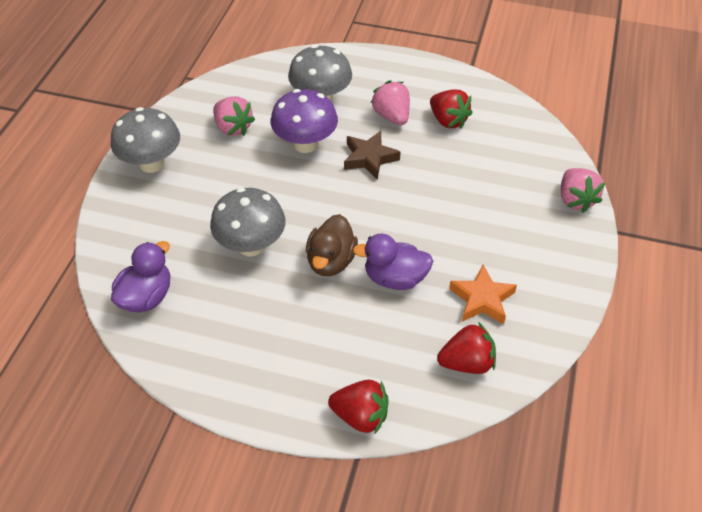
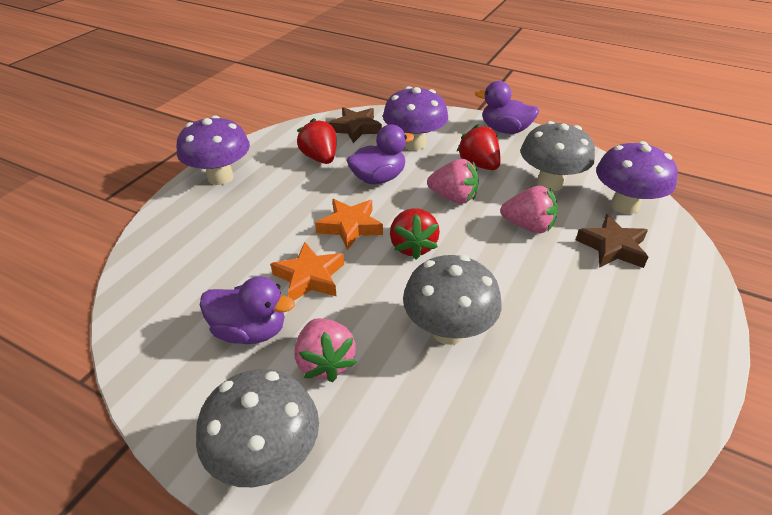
brown duck: [306,214,358,276] = 1 -> none = 0
brown star: [344,131,401,180] = 1 -> [329,107,382,143] [576,214,648,268] = 2
orange star: [449,265,517,324] = 1 -> [271,242,344,301] [315,199,383,250] = 2
purple duck: [111,241,171,312] [353,234,433,290] = 2 -> [200,276,295,344] [347,124,415,184] [475,81,539,134] = 3
purple mushroom: [271,89,338,153] = 1 -> [177,115,250,185] [383,86,448,150] [596,141,678,214] = 3

